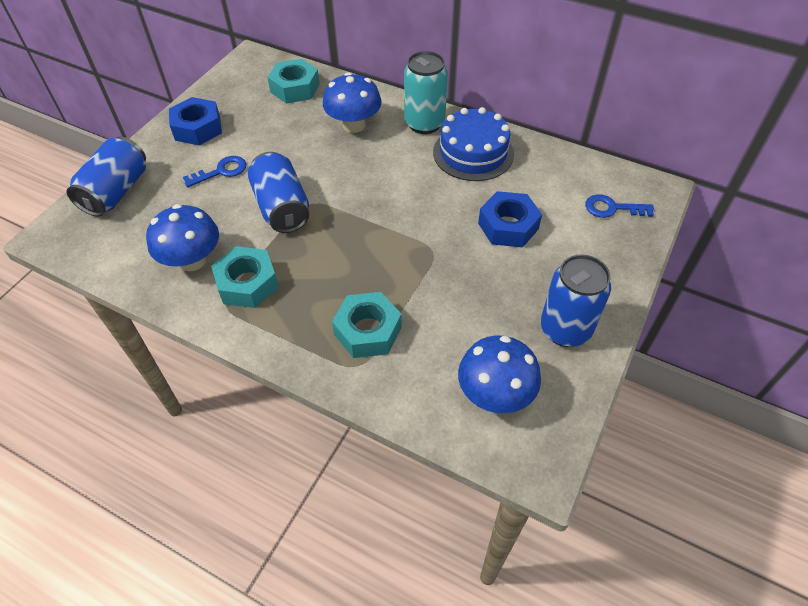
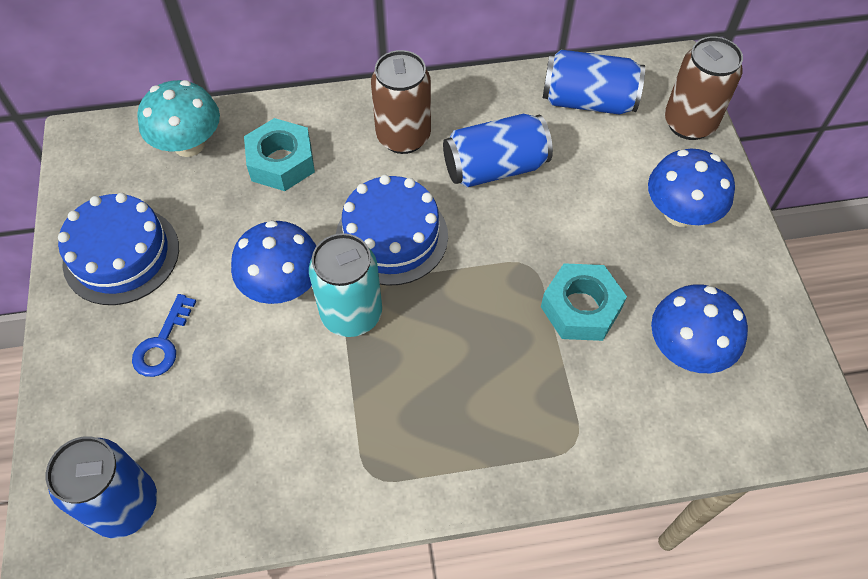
blue cake: [433,107,514,181] = 1 -> [58,193,179,305] [336,175,448,286] = 2
blue key: [183,156,246,187] [585,194,654,218] = 2 -> [132,294,196,377] = 1
blue nut: [169,97,222,145] [478,191,542,248] = 2 -> none = 0
brown can: none = 0 -> [371,50,431,154] [665,36,743,140] = 2
turquoise mushroom: none = 0 -> [137,80,220,157] = 1
turquoise nut: [211,246,279,308] [267,59,320,104] [332,292,402,358] = 3 -> [244,118,315,191] [541,263,627,341] = 2

